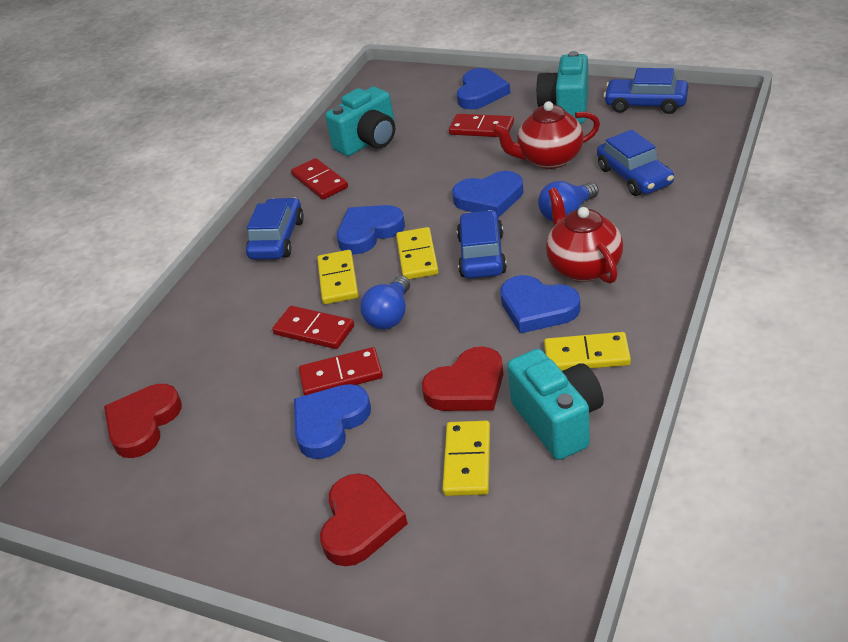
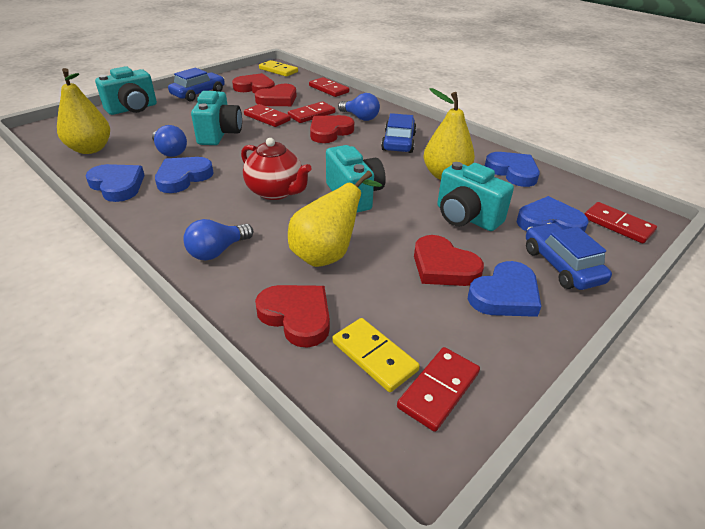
blue car: [246,198,304,260] [457,210,507,279] [597,130,674,196] [604,68,688,114] = 4 -> [168,68,225,102] [381,113,417,153] [526,223,612,290] = 3
blue light bulb: [360,276,410,330] [538,181,599,222] = 2 -> [152,125,187,157] [183,219,253,260] [338,93,380,121] = 3
red domino: [272,306,354,349] [291,158,348,200] [299,347,383,396] [449,114,514,137] = 4 -> [244,104,291,127] [288,101,335,123] [309,77,349,97] [397,347,480,432] [585,202,657,243] = 5
red heart: [104,384,182,458] [320,473,408,566] [422,346,503,411] = 3 -> [232,73,275,93] [255,84,297,106] [255,285,330,348] [310,115,354,143] [414,235,484,286] = 5
red teapot: [492,101,600,169] [546,188,623,284] = 2 -> [241,138,312,200] = 1
turquoise camera: [325,87,395,156] [507,349,604,460] [536,51,589,124] = 3 -> [95,66,157,115] [191,91,242,145] [326,145,386,212] [437,162,514,231] = 4
yellow domino: [317,250,359,304] [396,227,439,279] [442,421,490,496] [544,332,631,371] = 4 -> [259,60,298,77] [332,318,420,392] = 2
yellow pear: none = 0 -> [57,68,110,154] [288,170,382,267] [424,88,475,180] = 3

